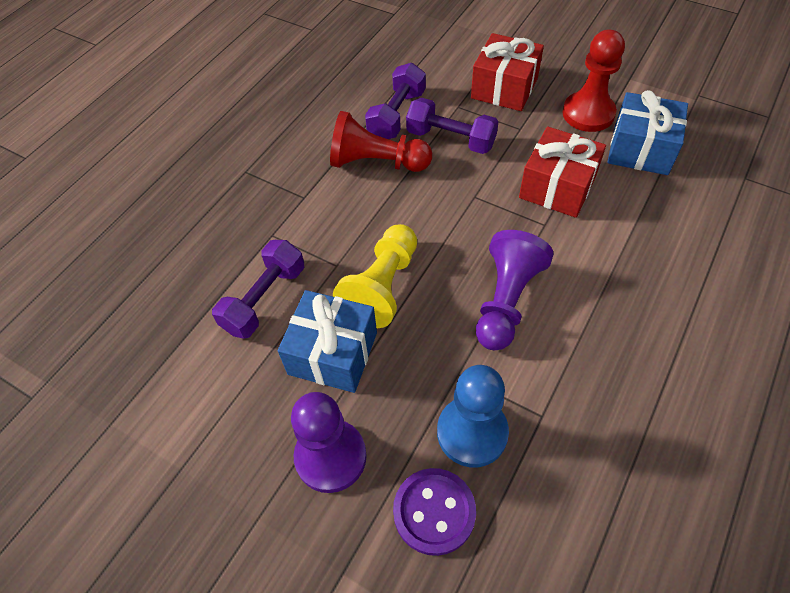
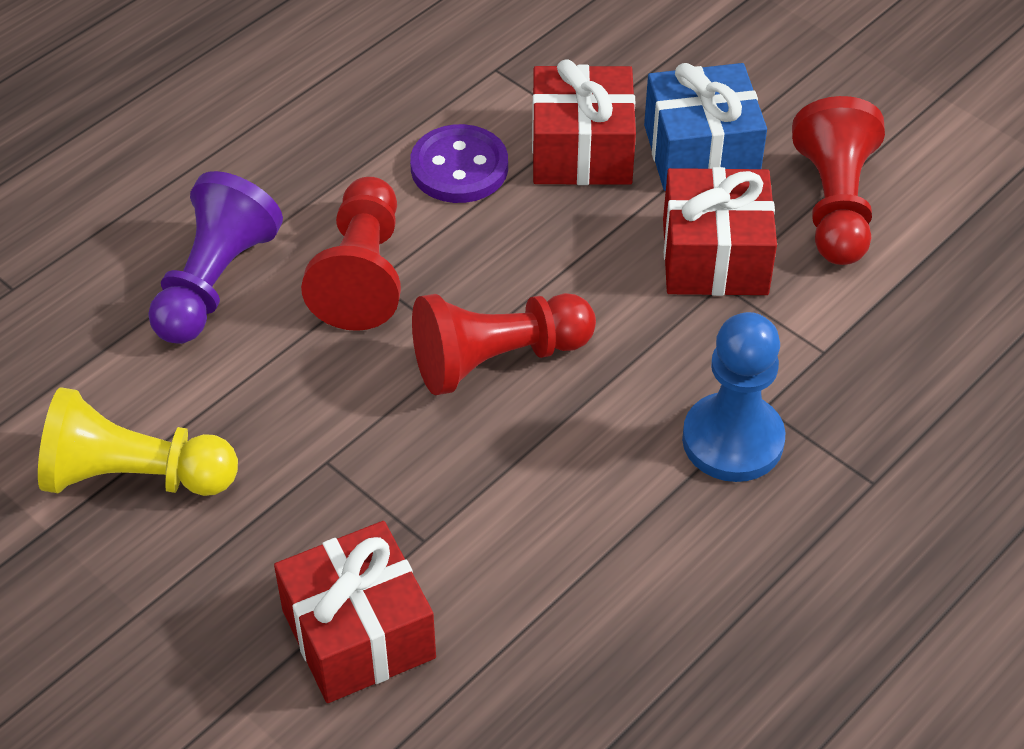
blue gift: [278,290,377,393] [608,90,688,175] = 2 -> [644,63,767,191] = 1
purple dumbbell: [212,240,304,339] [365,63,426,139] [406,98,499,154] = 3 -> none = 0
purple pawn: [291,392,367,493] [476,230,554,350] = 2 -> [148,171,283,344] = 1
red gift: [471,33,544,111] [519,126,606,218] = 2 -> [274,521,436,703] [532,59,636,185] [663,167,777,296] = 3
red pawn: [330,111,432,172] [563,30,625,132] = 2 -> [301,177,401,331] [412,293,596,395] [792,96,885,265] = 3

